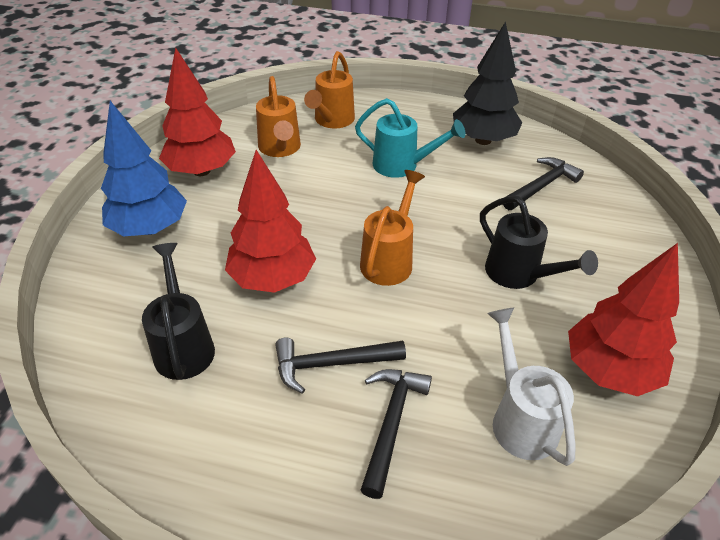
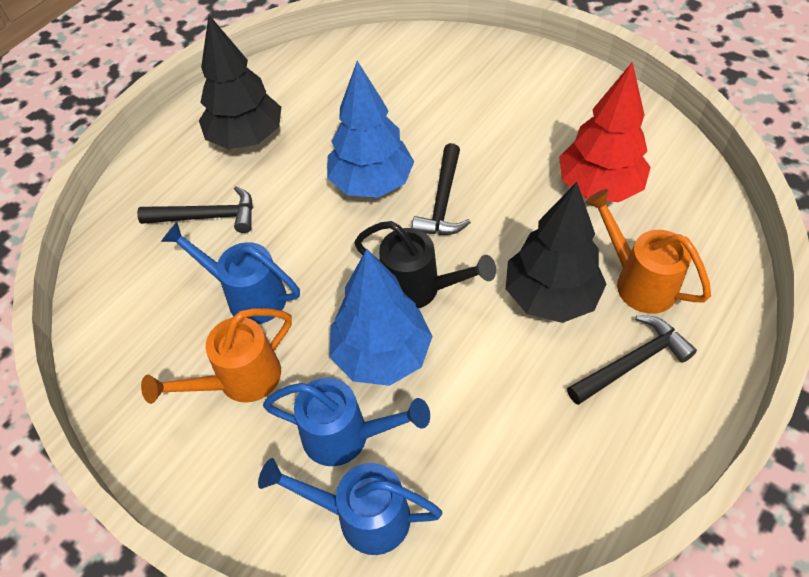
black tree: [453,21,522,145] = 1 -> [199,15,281,149] [506,182,607,323] = 2
black watering can: [142,243,215,380] [480,196,598,289] = 2 -> [354,221,496,308] = 1
blue tree: [101,101,187,236] = 1 -> [327,61,414,198] [330,249,433,386] = 2
blue watering can: none = 0 -> [161,222,300,324] [258,458,442,555] [263,378,430,466] = 3
orange watering can: [256,76,301,157] [304,51,355,128] [360,170,425,286] = 3 -> [141,308,292,404] [585,189,711,314] = 2
red tree: [159,47,236,176] [225,150,316,293] [568,243,679,396] = 3 -> [559,62,651,202] = 1
turquoise watering can: [355,98,466,178] = 1 -> none = 0
white watering can: [487,308,576,466] = 1 -> none = 0

